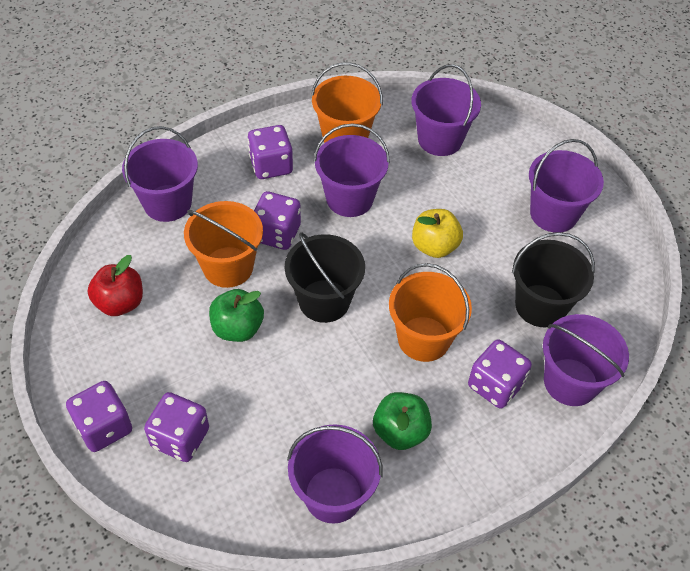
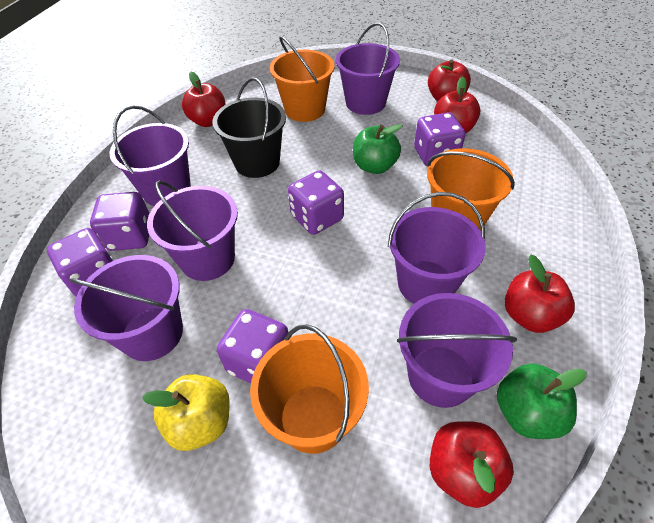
black bucket: [285,232,365,323] [512,232,595,327] = 2 -> [213,78,286,178] = 1
red apple: [88,255,143,316] = 1 -> [182,72,226,127] [428,59,471,102] [430,421,514,508] [434,77,480,134] [505,255,575,333] = 5

